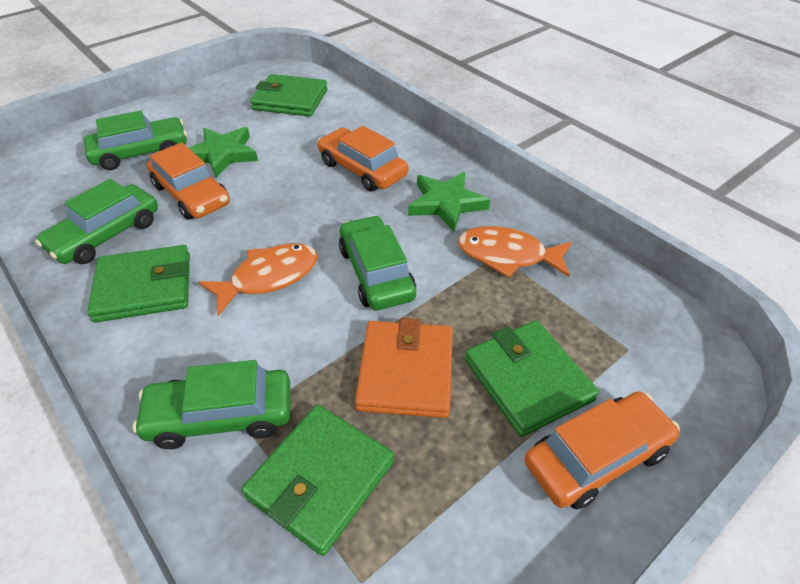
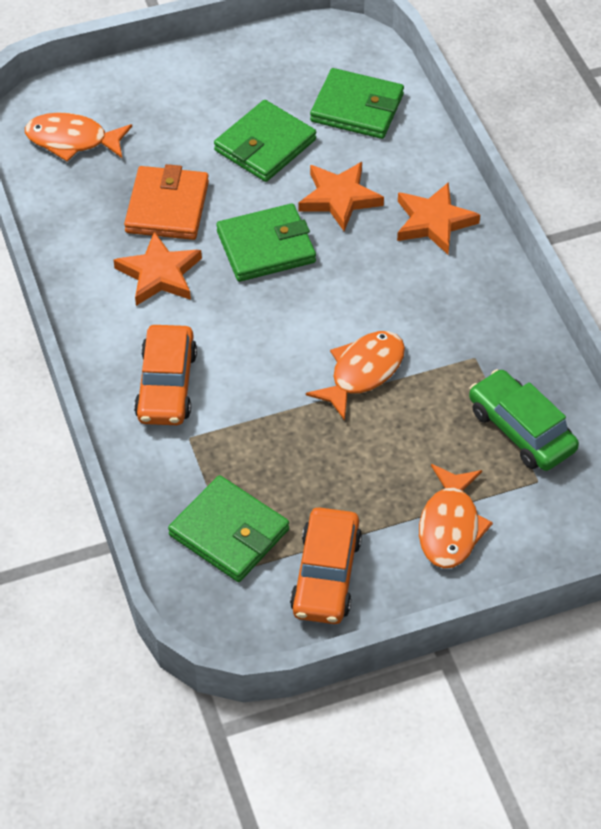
green car: [35,179,158,264] [84,110,187,170] [133,360,291,449] [339,215,416,310] = 4 -> [469,369,579,471] = 1
green star: [189,127,258,177] [408,172,490,232] = 2 -> none = 0
orange car: [147,142,230,220] [318,126,408,192] [525,391,680,510] = 3 -> [134,325,197,425] [290,507,362,624] = 2
orange fish: [198,243,318,316] [458,226,572,278] = 2 -> [25,113,132,162] [306,331,405,421] [419,464,493,568] = 3
orange star: none = 0 -> [114,232,202,306] [298,162,384,231] [397,182,480,254] = 3

